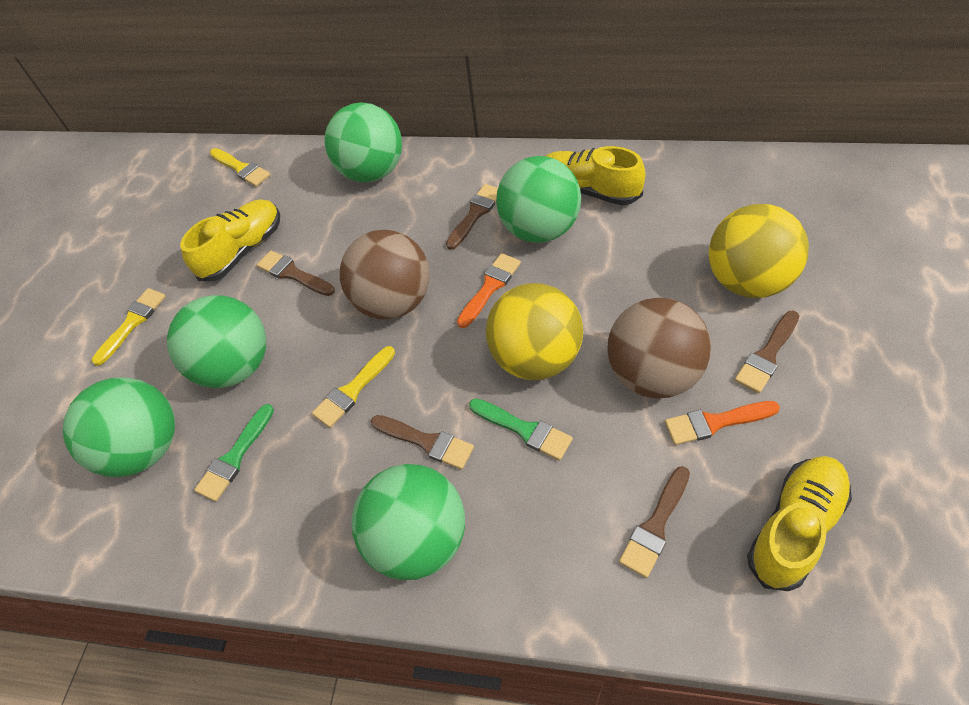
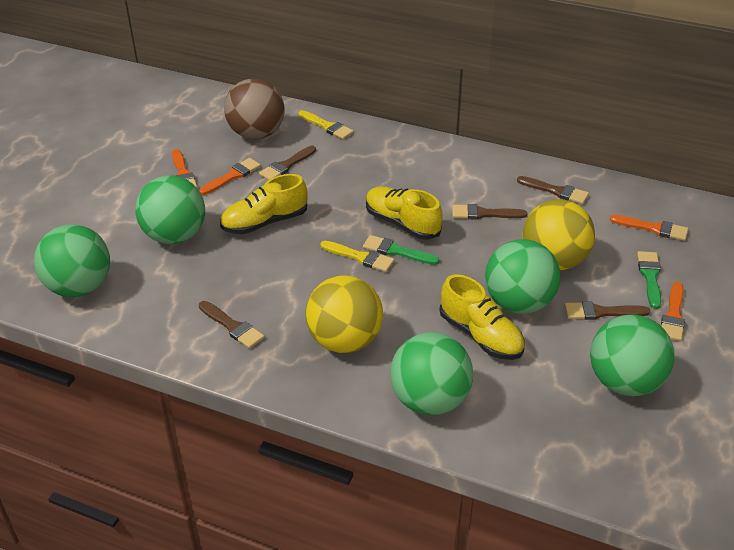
brown ball: [340,230,430,320] [607,298,711,398] = 2 -> [224,78,285,139] = 1
orange brush: [457,253,521,328] [665,401,780,445] = 2 -> [172,149,197,188] [199,158,261,195] [610,215,688,241] [661,282,685,341] = 4
yellow brush: [91,288,166,366] [210,148,270,187] [312,346,395,428] = 3 -> [298,110,354,139] [320,241,395,272] = 2

